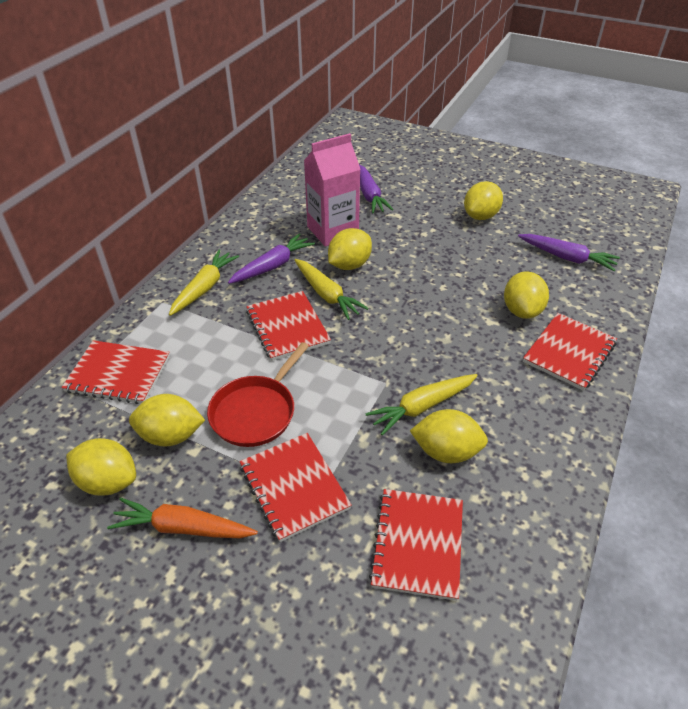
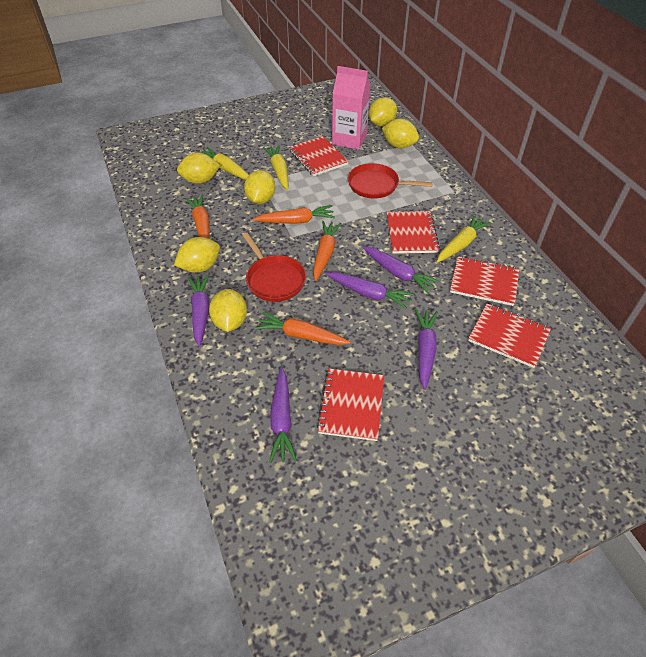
orange carrot: [107,498,258,538] = 1 -> [185,194,210,239] [253,205,335,224] [255,312,351,345] [313,221,342,281] = 4
purple carrot: [228,233,315,284] [359,164,394,213] [518,234,620,271] = 3 -> [188,274,209,347] [269,367,297,463] [326,272,414,309] [362,246,440,294] [415,309,438,390] = 5
red pan: [207,342,309,447] = 1 -> [242,233,306,302] [348,163,433,198] = 2

